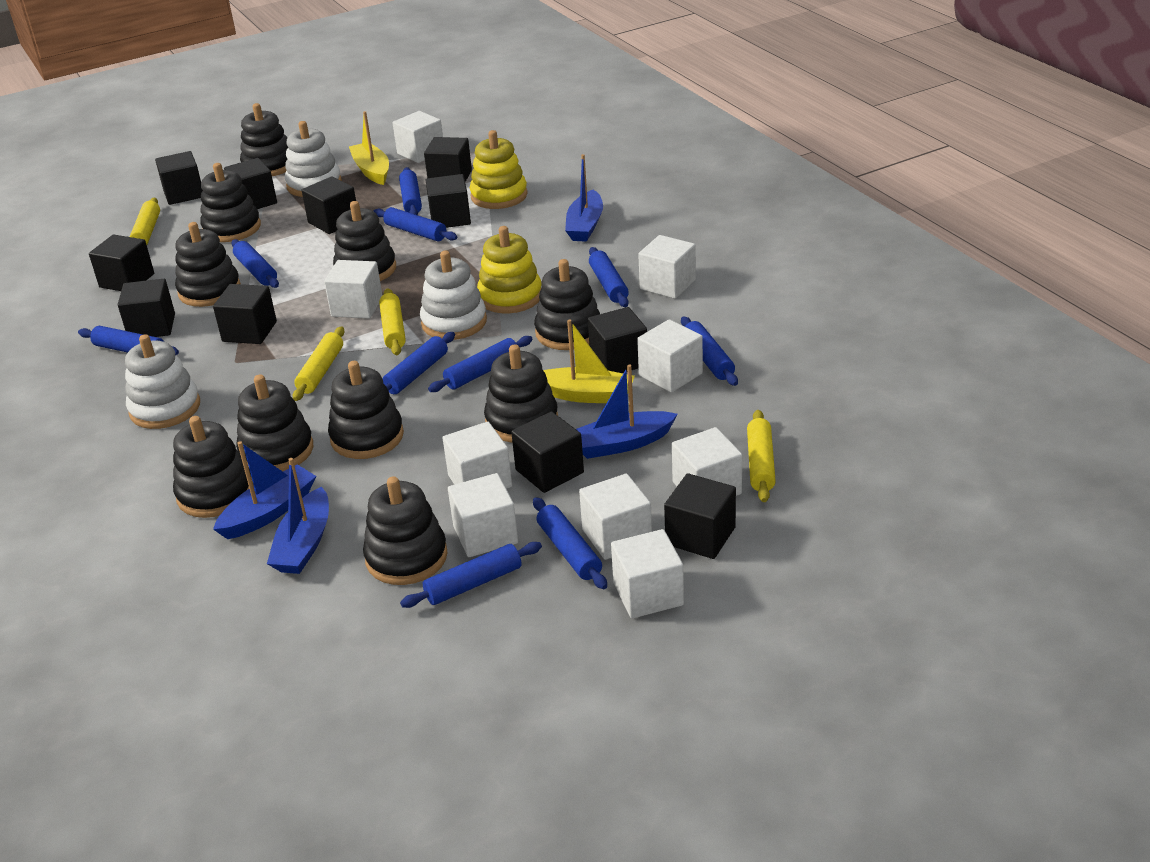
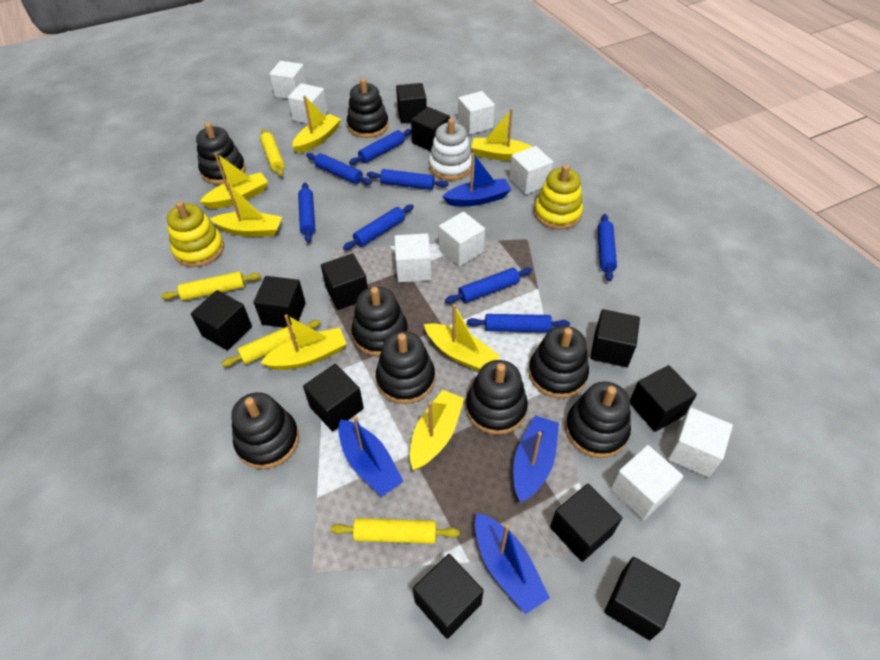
black stacking toy: [173,416,254,518] [175,222,241,307] [200,163,261,242] [236,375,313,471] [240,103,288,176] [328,361,404,459] [333,201,396,281] [363,477,448,585] [484,344,558,443] [534,259,600,350] = 10 -> [196,122,246,185] [231,392,299,469] [347,78,389,138] [351,287,408,356] [376,331,435,404] [466,360,528,435] [528,326,589,398] [565,382,631,458] = 8
blue rolling pin: [78,326,179,355] [231,239,279,288] [374,207,457,241] [382,332,455,394] [399,167,422,215] [400,542,542,608] [428,336,532,392] [533,497,607,589] [589,247,629,307] [681,317,738,386] = 10 -> [298,182,315,243] [306,153,372,185] [343,204,414,250] [349,129,412,165] [367,169,449,190] [445,267,532,304] [467,314,570,332] [597,214,617,281] = 8
white cube: [324,260,383,319] [393,111,443,163] [442,422,512,489] [448,473,518,557] [579,473,652,560] [611,529,684,619] [637,319,703,393] [638,235,696,299] [672,427,742,496] = 9 -> [269,61,307,99] [288,83,328,124] [394,233,431,282] [439,212,485,266] [458,91,495,135] [509,146,553,195] [610,445,683,520] [667,407,733,477] = 8
white stacking toy: [125,334,200,429] [285,121,342,197] [420,250,487,340] = 3 -> [429,118,472,180] = 1
yellow boat: [349,111,389,185] [543,319,635,403] = 2 -> [199,153,268,209] [210,182,282,237] [260,314,347,370] [292,95,341,153] [410,390,464,470] [424,304,500,371] [471,108,533,161] = 7

